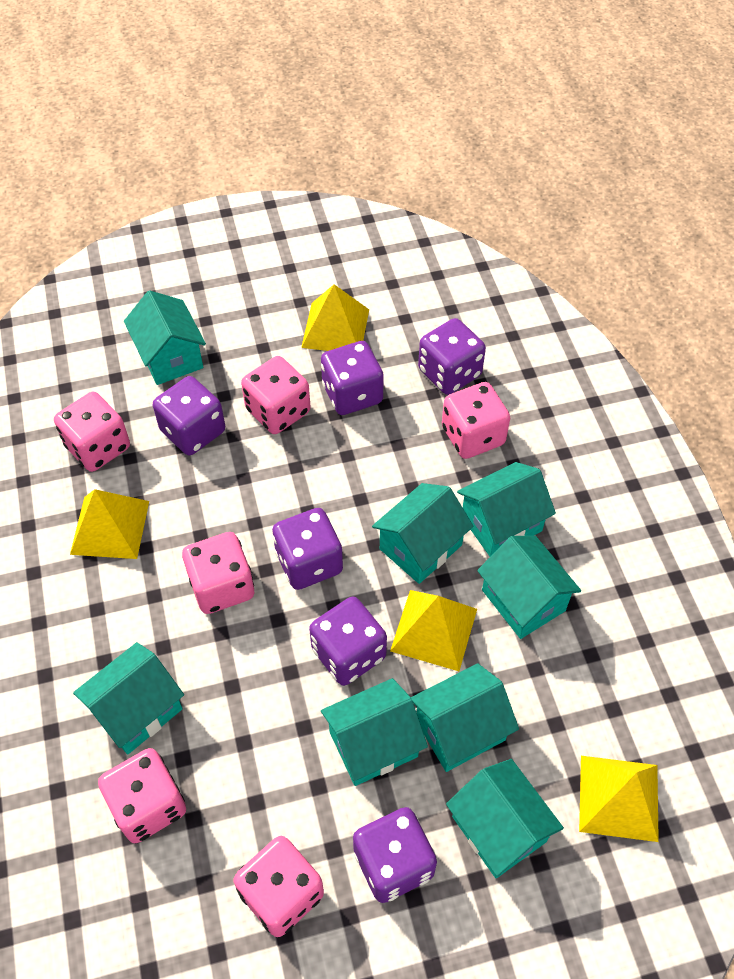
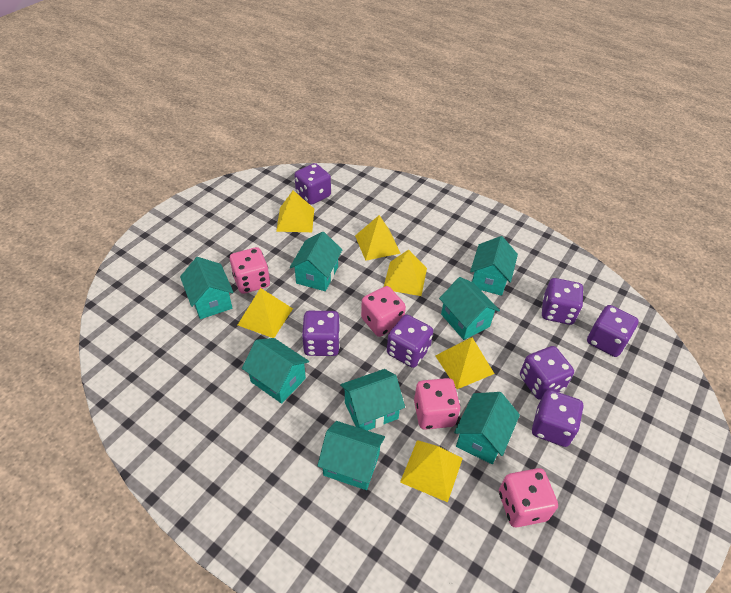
pink dice: [54,392,130,472] [98,748,186,843] [182,532,254,614] [234,836,324,937] [241,356,310,434] [442,382,510,459] = 6 -> [230,247,270,294] [361,286,406,337] [414,378,460,430] [499,468,558,527] = 4
purple dice: [153,376,225,455] [272,508,343,590] [309,597,387,686] [321,341,384,415] [353,807,437,903] [418,318,486,395] = 6 -> [294,163,331,205] [302,311,340,356] [387,314,433,368] [520,346,574,400] [532,390,583,447] [542,278,583,325] [587,305,639,357] = 7
yellow pyramid: [70,489,149,559] [301,284,369,351] [390,590,477,671] [579,756,659,842] = 4 -> [238,288,293,338] [276,190,314,232] [355,215,401,261] [384,249,427,296] [400,440,463,502] [435,337,494,389] = 6

